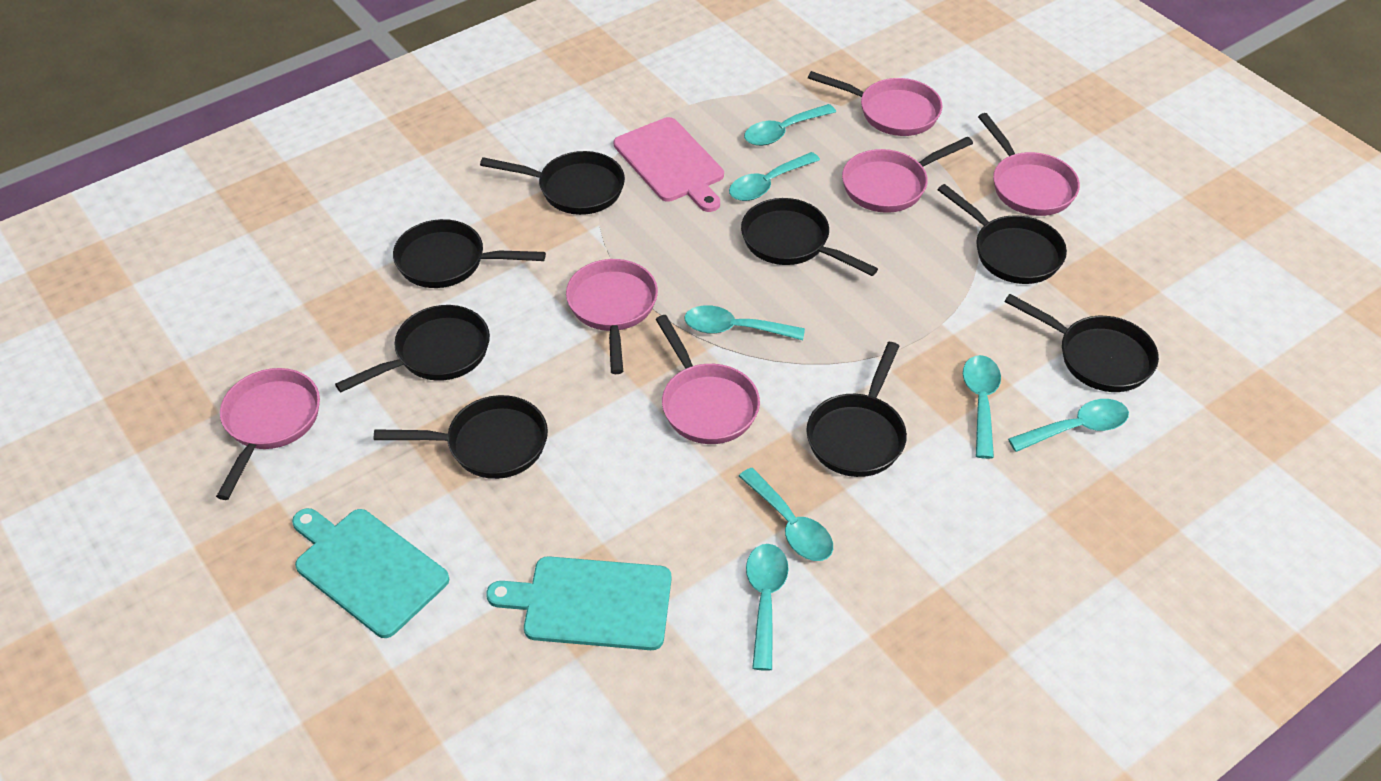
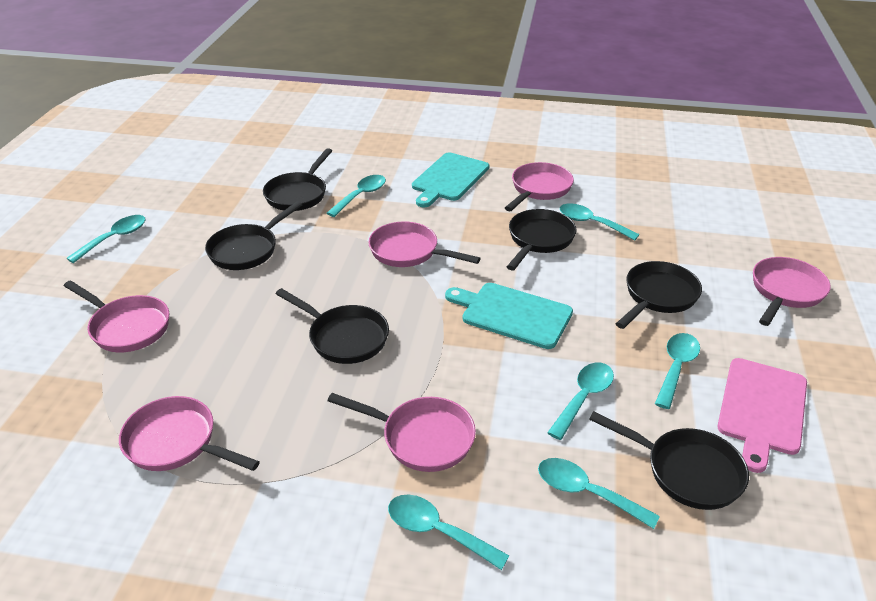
black pan: [335,305,490,393] [374,395,548,479] [393,219,546,288] [480,151,625,215] [741,198,878,276] [806,342,907,477] [938,184,1067,284] [1004,294,1159,392] = 8 -> [205,201,302,270] [263,148,332,211] [276,288,389,364] [507,209,576,270] [589,411,749,510] [616,261,702,329] = 6

